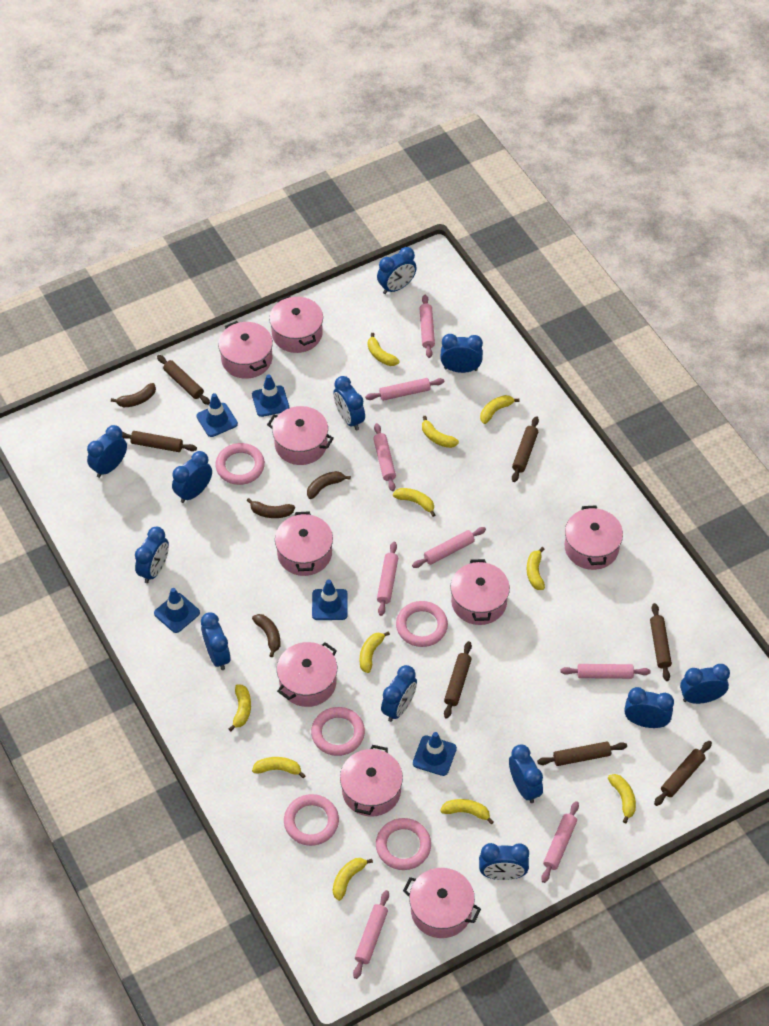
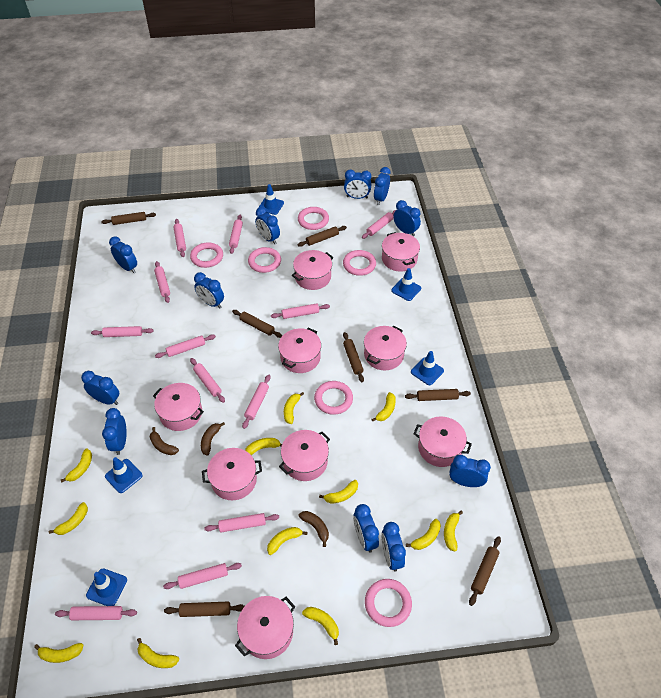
blue clock: [87,425,127,478] [135,527,169,583] [172,451,212,503] [201,612,231,670] [333,376,365,430] [377,247,417,294] [381,665,417,722] [440,334,483,373] [479,843,529,880] [509,745,543,803] [624,687,674,728] [680,664,730,704] = 12 -> [81,371,119,405] [102,408,127,455] [109,236,137,273] [194,272,224,308] [255,207,280,244] [344,170,371,199] [353,504,379,553] [374,167,390,205] [381,522,406,572] [393,200,421,236] [449,455,491,487] = 11
brown banana: [111,383,156,407] [247,498,295,518] [252,614,280,657] [307,471,351,499] = 4 -> [150,427,179,455] [201,422,225,456] [298,511,329,547] = 3
pink ring: [215,443,265,485] [284,794,339,846] [311,707,365,756] [376,818,431,870] [396,601,448,647] = 5 -> [190,242,223,268] [248,247,281,273] [298,207,329,230] [314,381,353,415] [343,250,376,276] [365,579,412,627] = 6
pink rolling pin: [353,890,389,979] [365,378,444,401] [373,423,396,491] [377,542,398,616] [412,527,486,568] [420,295,435,358] [541,801,579,883] [561,664,651,679] = 8 -> [55,606,137,620] [91,326,154,337] [154,261,170,303] [155,334,216,358] [163,563,242,589] [174,219,186,257] [190,358,225,403] [204,513,279,532] [229,215,243,254] [242,375,271,429] [271,303,330,319] [362,210,396,239] = 12
yellow banana: [229,684,251,731] [252,757,306,778] [333,858,373,901] [360,631,390,673] [368,333,400,366] [393,488,435,517] [422,416,459,448] [440,799,494,825] [480,395,520,424] [527,547,545,590] [608,774,636,824] = 11 -> [34,643,83,663] [49,502,88,535] [61,448,92,482] [137,638,179,668] [245,438,282,455] [267,527,307,555] [284,392,304,424] [302,607,339,645] [319,480,358,504] [371,392,396,421] [406,519,441,550] [444,511,463,551] = 12

